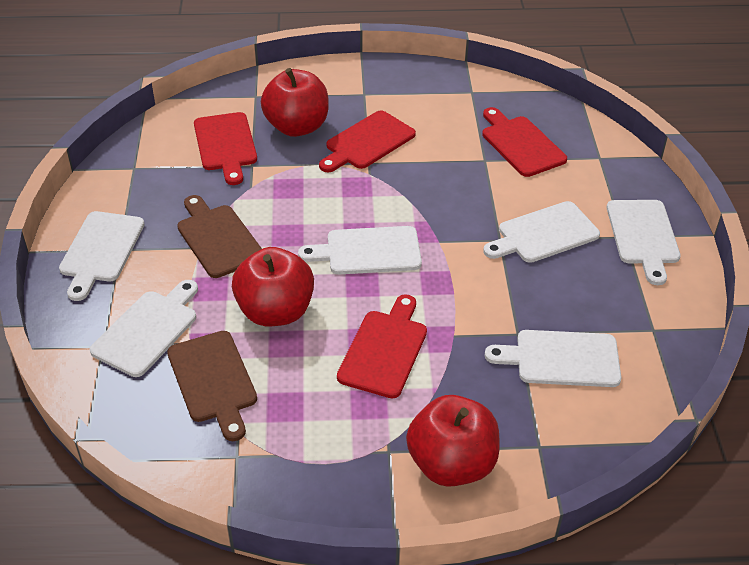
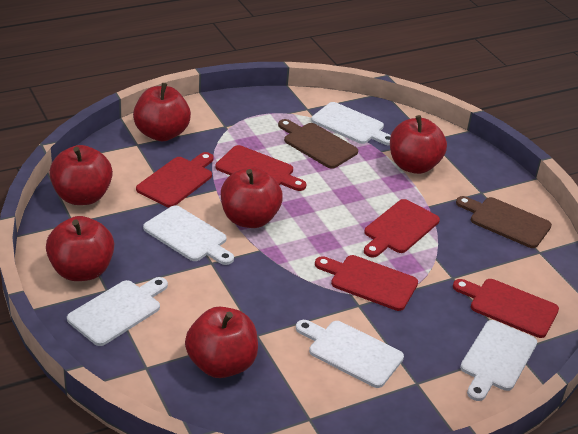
red apple: [232,247,314,326] [261,68,329,137] [406,395,500,487] = 3 -> [46,216,114,281] [49,145,113,205] [133,83,191,141] [185,306,258,378] [221,167,283,228] [390,115,447,174] = 6
red cutting board: [194,112,257,185] [319,110,416,172] [337,295,427,398] [482,107,567,177] = 4 -> [136,152,214,207] [215,145,306,191] [315,255,418,311] [364,199,440,257] [453,279,559,338] = 5
white cutting board: [59,211,144,301] [90,280,198,377] [298,226,422,274] [483,201,600,263] [485,330,621,387] [607,200,681,285] = 6 -> [67,277,168,346] [143,205,234,265] [296,320,404,388] [311,102,391,146] [460,320,537,401] = 5

